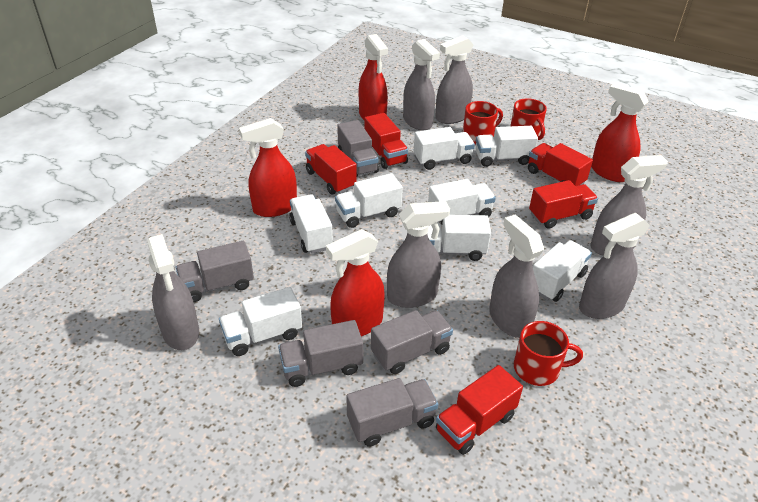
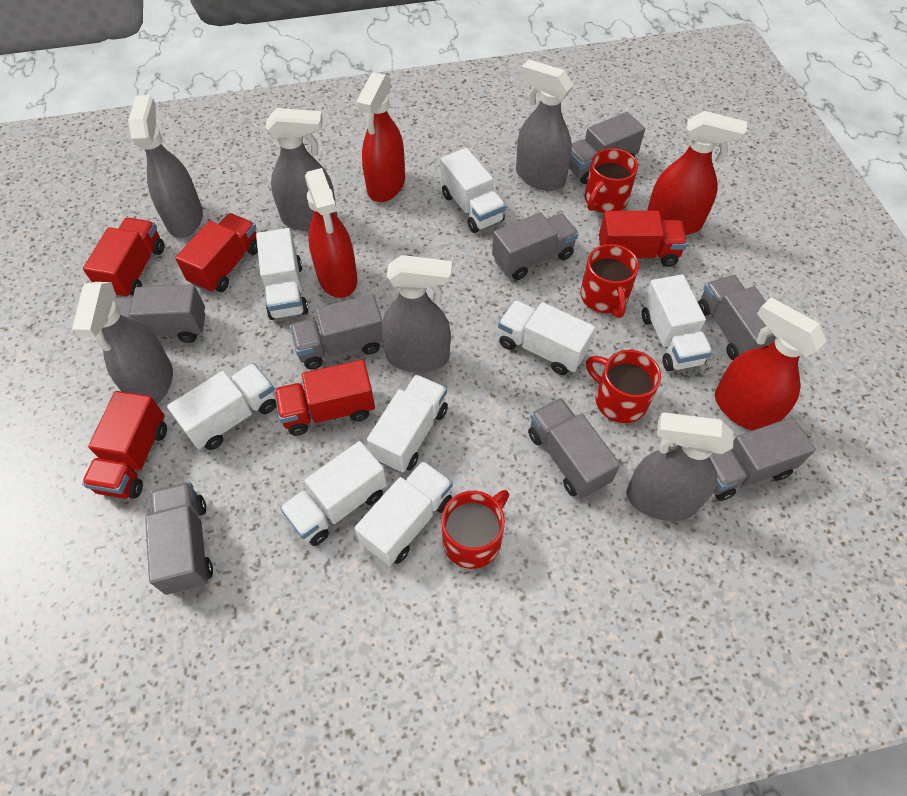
grey spray bottle: [147,234,199,350] [387,201,450,308] [403,39,440,130] [435,35,474,124] [489,215,544,338] [579,213,650,319] [591,155,668,256] = 7 -> [72,282,173,404] [128,95,203,238] [266,108,337,231] [381,255,452,372] [516,60,573,191] [626,412,733,521] = 6
grey truck: [175,241,254,302] [278,320,363,387] [337,120,379,176] [346,378,438,447] [371,310,453,374] = 5 -> [114,284,205,343] [145,482,213,595] [290,294,383,369] [492,212,579,280] [528,398,620,499] [569,112,645,184] [698,275,776,360] [710,417,815,501] = 8
red mug: [463,101,503,145] [511,98,547,140] [514,321,583,386] = 3 -> [442,490,509,569] [580,244,639,318] [585,148,638,213] [586,350,661,423] = 4

